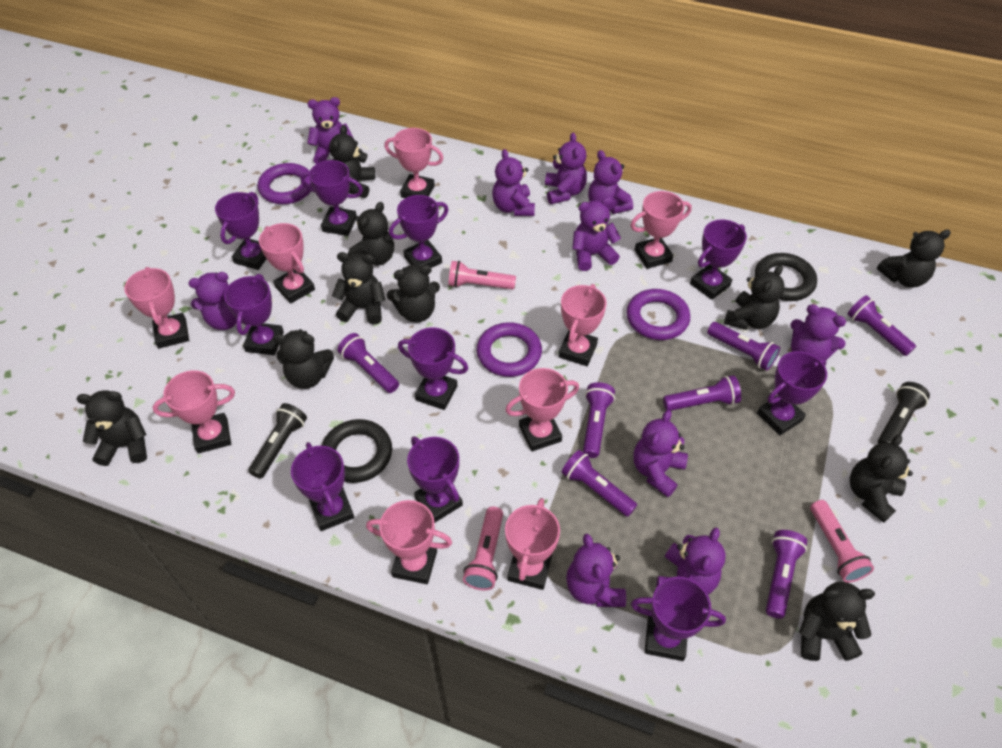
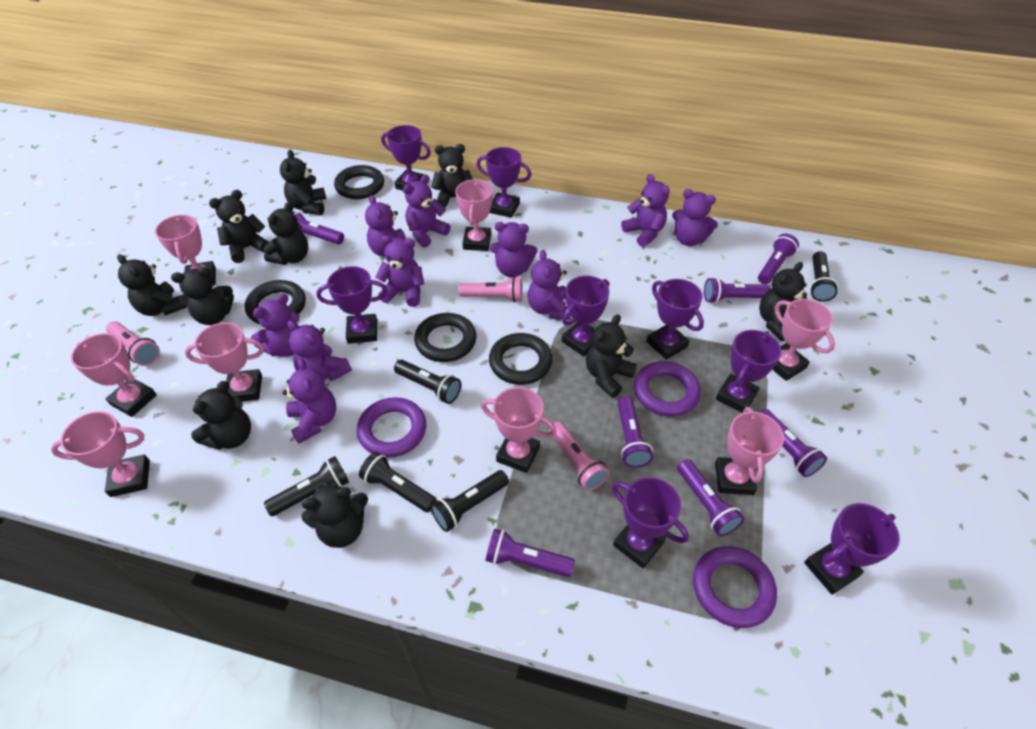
black flashlight: [248,403,307,479] [878,382,930,444] = 2 -> [264,456,349,516] [359,452,437,512] [394,360,461,404] [430,470,509,532] [810,251,838,302] = 5
black ring: [322,419,392,483] [755,253,817,301] = 2 -> [245,280,306,325] [334,165,384,199] [414,313,476,362] [489,333,553,385] = 4
pink trophy: [124,267,189,349] [152,370,235,453] [259,223,315,304] [366,500,452,584] [384,128,444,198] [505,368,579,452] [505,498,560,590] [558,284,607,366] [630,191,692,269] = 9 -> [51,411,150,497] [71,333,157,417] [155,215,216,285] [185,323,264,401] [455,179,493,251] [481,387,557,473] [715,407,784,495] [772,299,835,381] = 8
purple trophy: [215,192,267,270] [224,274,284,355] [291,442,354,531] [301,160,363,236] [389,195,449,268] [398,327,468,410] [407,437,463,523] [631,576,726,661] [690,220,747,300] [757,351,827,436] = 10 -> [316,266,388,344] [381,125,431,191] [476,147,531,218] [562,276,610,356] [612,477,689,568] [646,279,704,360] [716,330,782,413] [804,503,900,595] = 8

